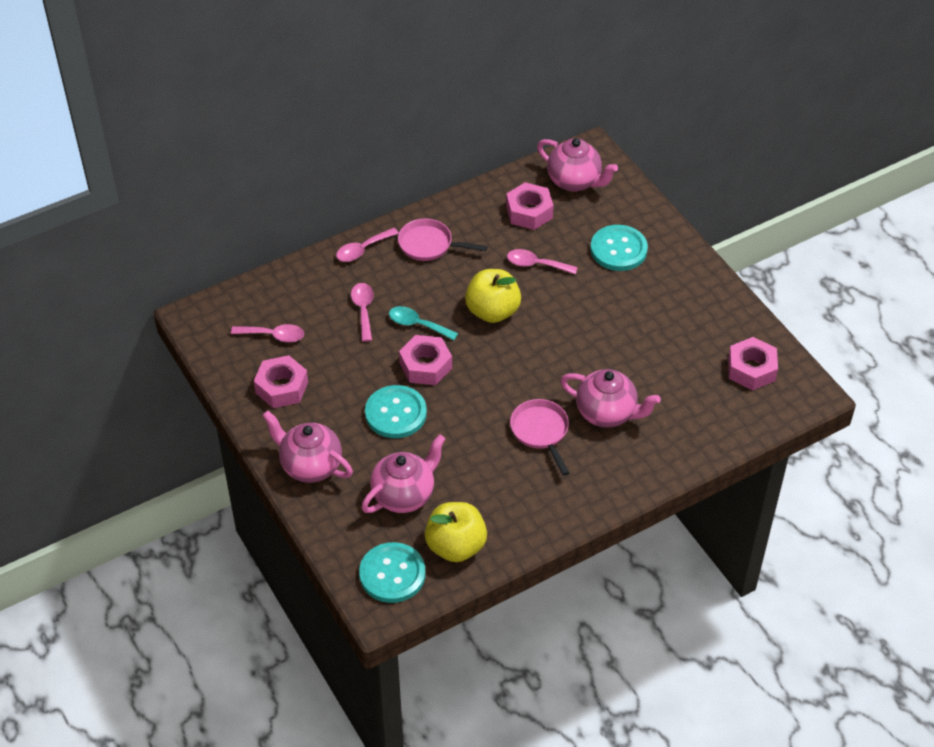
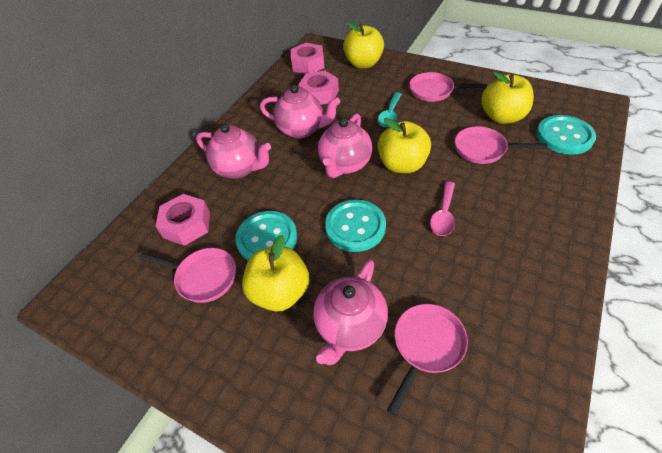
pink nut: [254,355,308,408] [399,335,452,385] [506,182,554,230] [728,337,778,390] = 4 -> [155,194,210,246] [291,43,325,74] [298,71,339,105] = 3
pink pan: [398,219,487,261] [510,399,569,476] = 2 -> [139,248,236,303] [387,304,468,416] [409,72,487,102] [455,126,547,164] = 4
pink spoon: [231,324,304,342] [336,228,399,262] [351,283,374,342] [507,249,578,275] = 4 -> [430,181,455,236] = 1
yellow apple: [425,502,487,562] [465,269,521,323] = 2 -> [242,235,310,312] [343,22,384,68] [377,118,431,173] [481,72,534,124] = 4

